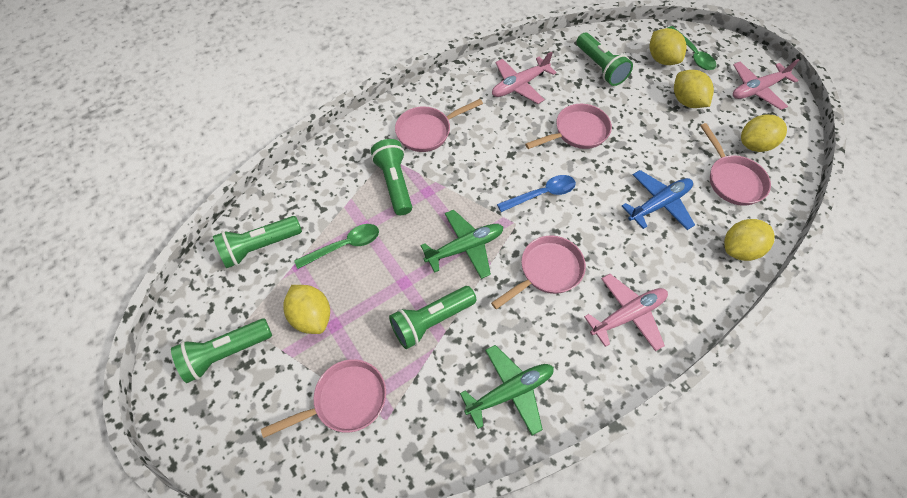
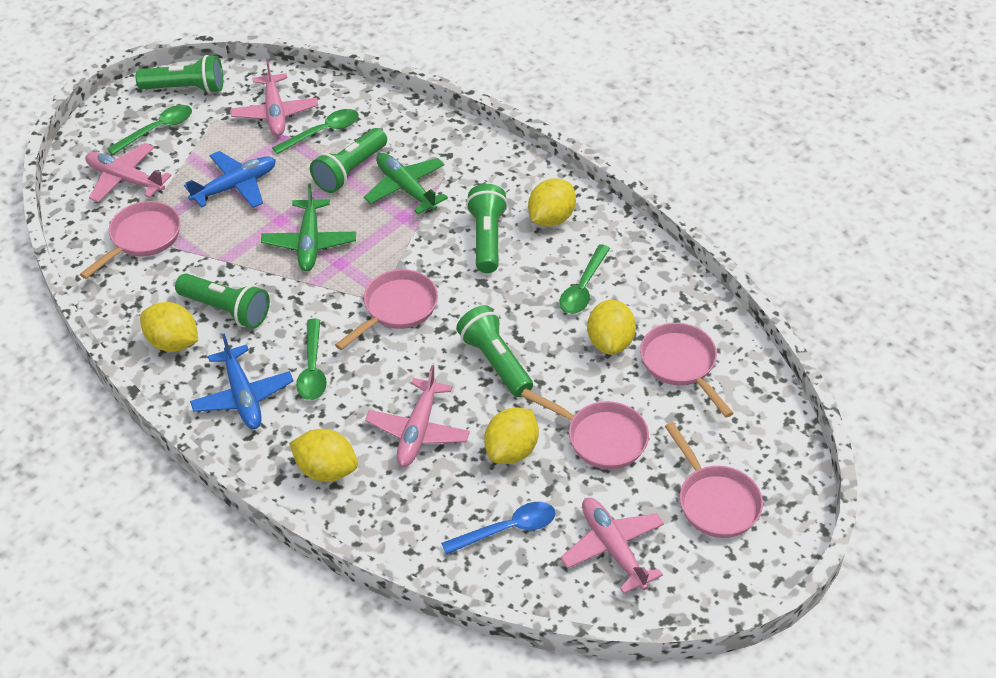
blue plane: [622,170,695,230] = 1 -> [184,151,276,208] [190,333,294,429] = 2
green spoon: [294,224,379,269] [668,26,716,70] = 2 -> [107,105,192,155] [272,109,359,154] [296,318,327,400] [559,244,610,314] = 4
pink plane: [492,51,557,104] [584,274,668,351] [733,59,799,110] = 3 -> [85,143,172,203] [230,59,318,136] [365,365,470,467] [560,498,664,594] = 4

